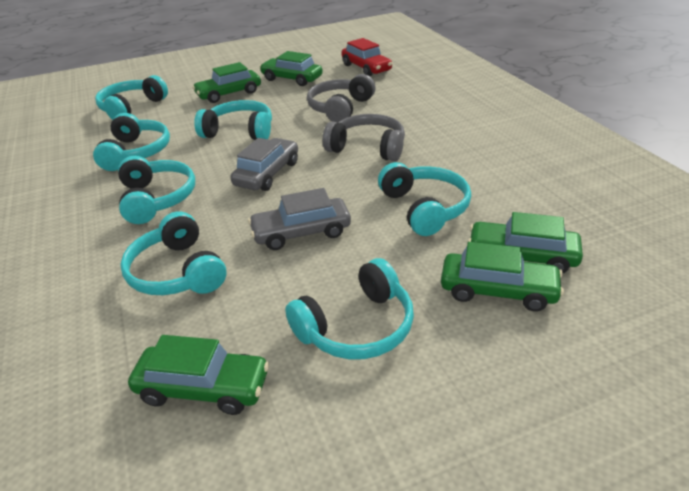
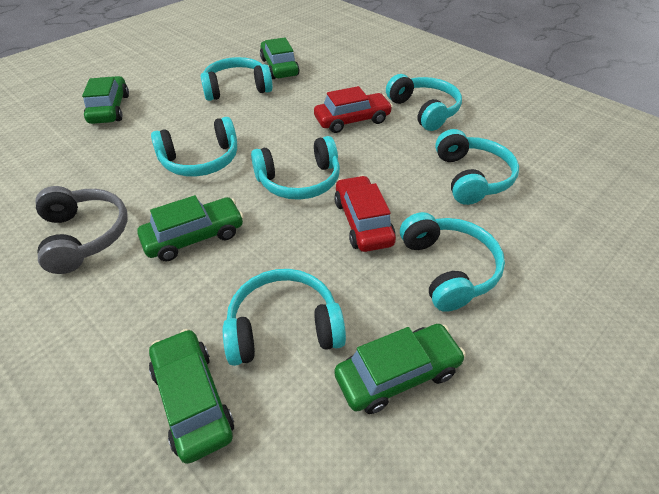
grey car: [230,138,298,191] [248,188,351,250] = 2 -> none = 0
grey headphones: [307,74,376,123] [323,114,405,161] = 2 -> [36,186,128,274] = 1
red car: [342,38,392,76] = 1 -> [314,86,393,133] [334,175,396,252] = 2

